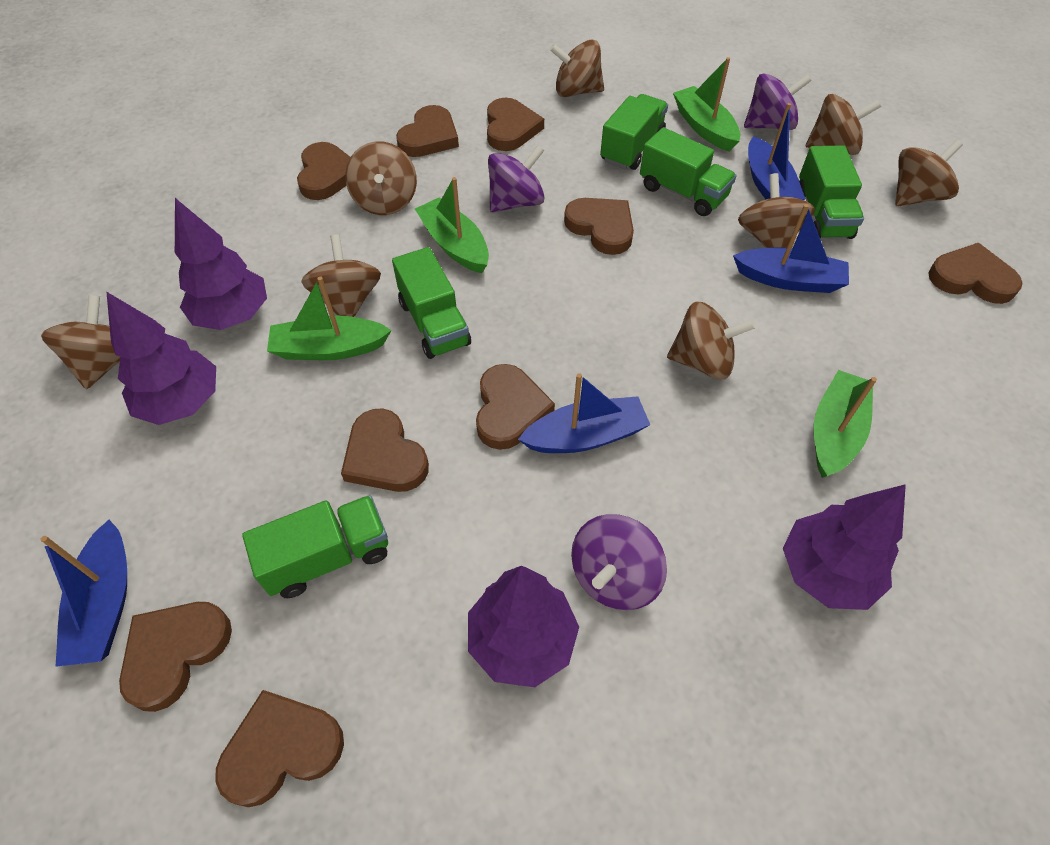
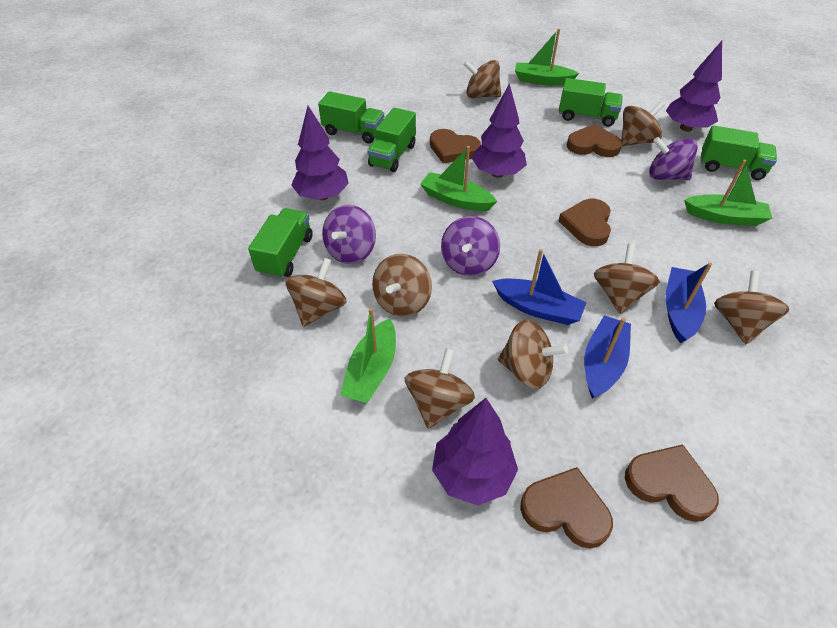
blue boat: [41,520,127,667] [518,373,650,453] [733,204,849,293] [748,103,805,200] = 4 -> [492,249,587,325] [584,315,631,399] [666,262,712,343] = 3
brown heart: [119,602,232,712] [216,690,344,807] [297,142,350,200] [341,408,429,492] [396,105,459,157] [476,364,555,450] [487,98,544,151] [564,198,634,255] [928,243,1023,304] = 9 -> [430,129,481,163] [520,467,613,549] [559,199,611,246] [567,124,622,157] [625,444,719,522] = 5

